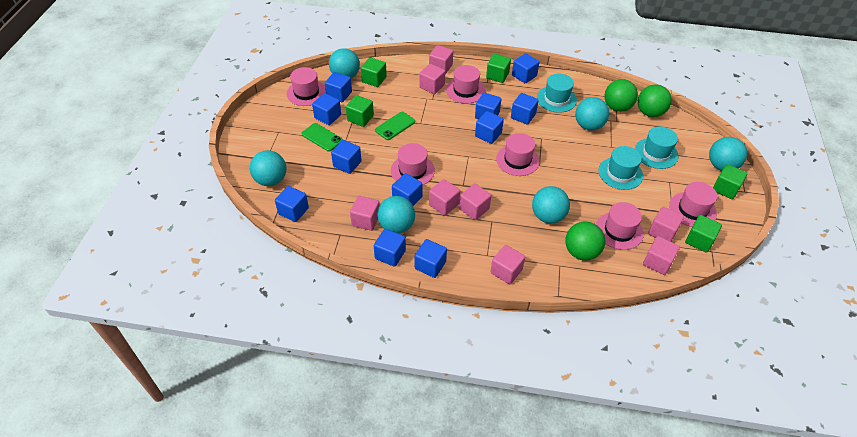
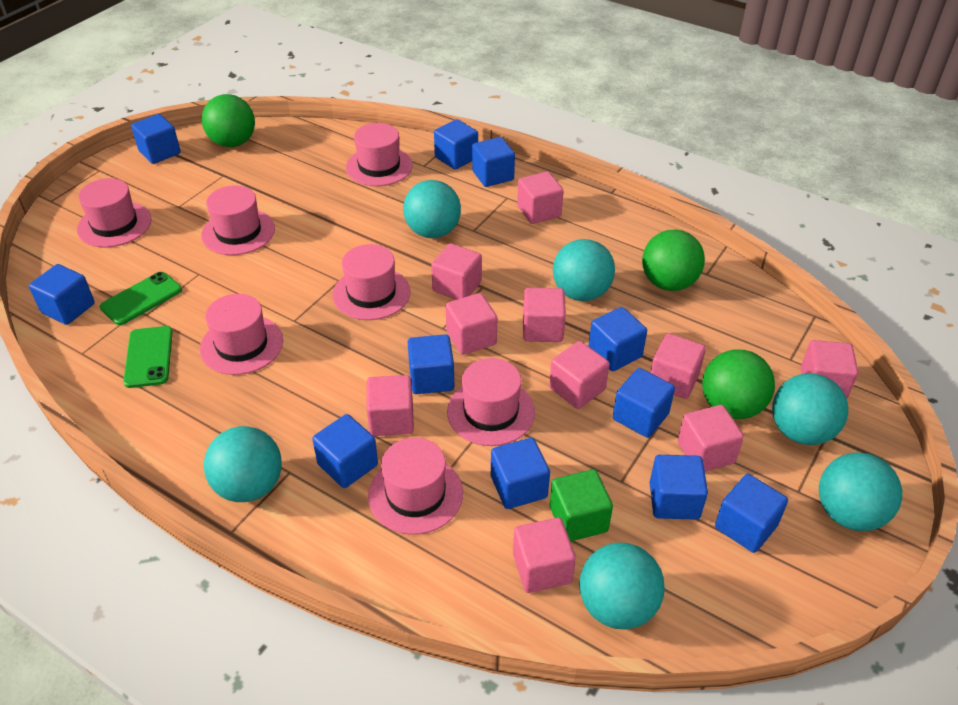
green cube: [346,95,374,127] [361,57,387,87] [486,54,511,83] [685,215,722,253] [713,164,747,199] = 5 -> [550,469,613,542] = 1
pink cube: [350,196,380,231] [419,64,445,94] [429,45,453,74] [429,179,460,216] [459,184,491,220] [490,245,525,284] [643,236,680,275] [648,206,684,242] = 8 -> [366,375,414,436] [431,243,482,300] [446,293,497,355] [513,518,576,593] [517,172,563,224] [523,288,566,342] [549,341,610,409] [650,333,706,399] [678,405,744,472] [800,340,858,398] = 10
pink hat: [287,67,326,106] [391,143,435,185] [446,65,485,104] [496,133,540,176] [596,202,644,250] [669,182,717,227] = 6 -> [77,178,152,247] [200,294,283,375] [201,185,275,255] [333,244,411,320] [346,123,413,186] [368,438,463,534] [447,358,535,446] = 7
turquoise hat: [537,74,577,113] [598,146,643,190] [635,126,678,169] = 3 -> none = 0

